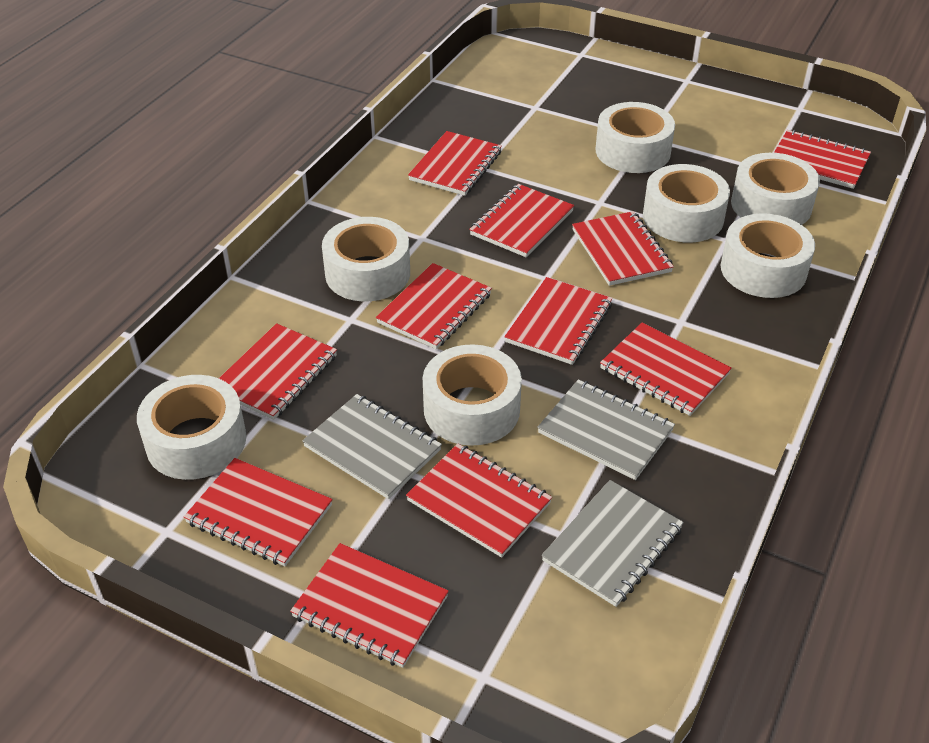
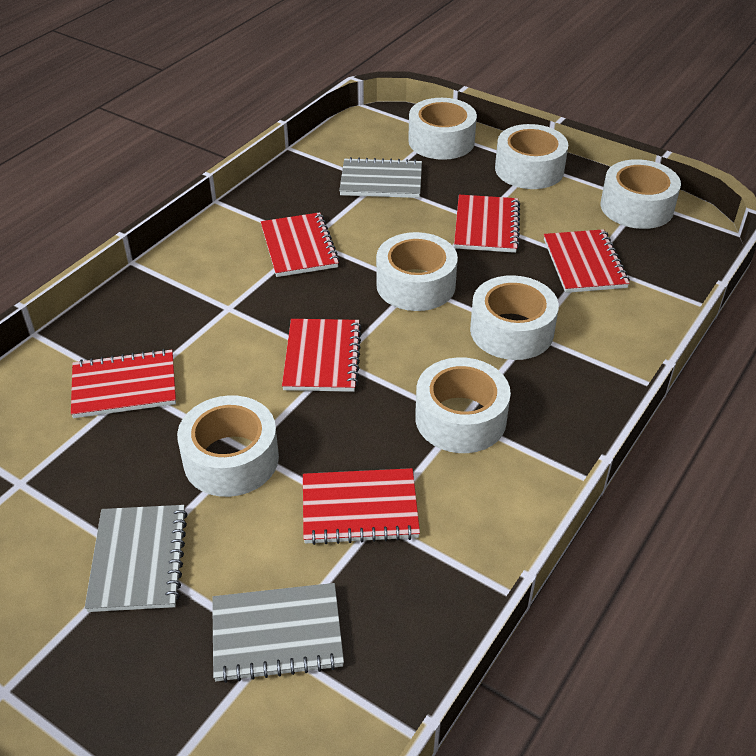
red notebook: [184,458,333,566] [219,323,337,420] [290,543,449,668] [376,263,492,349] [406,444,552,558] [408,131,502,196] [469,184,574,257] [504,277,612,365] [572,211,674,286] [600,323,732,416] [774,130,871,189] = 11 -> [71,349,176,418] [261,212,340,277] [282,319,362,392] [303,468,420,545] [454,195,520,253] [544,229,630,293] = 6

